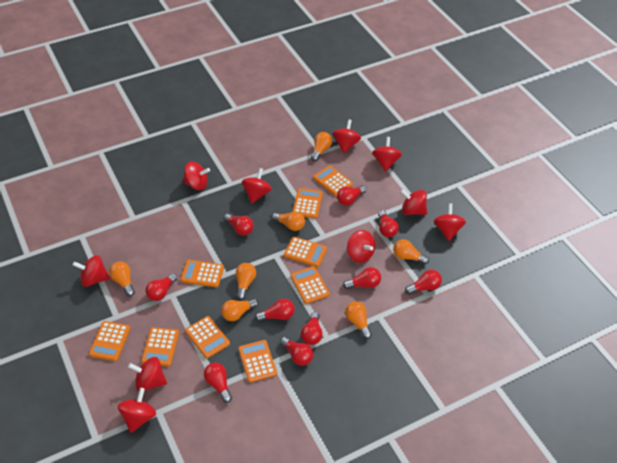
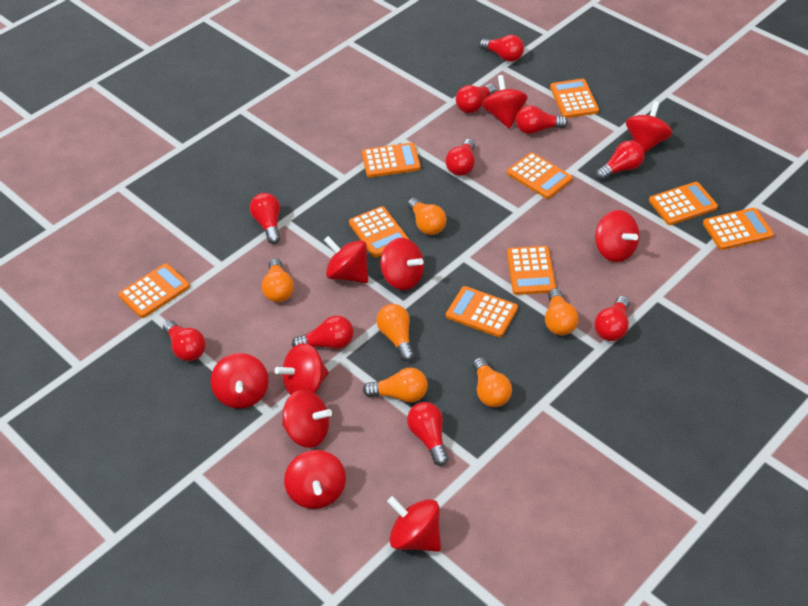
orange light bulb: [109,262,135,296] [221,298,258,321] [236,263,256,300] [271,212,305,231] [311,132,332,161] [345,301,372,339] [393,239,429,265] = 7 -> [262,258,294,302] [363,368,428,403] [377,304,414,362] [408,198,446,235] [473,357,512,407] [545,288,579,335] = 6

